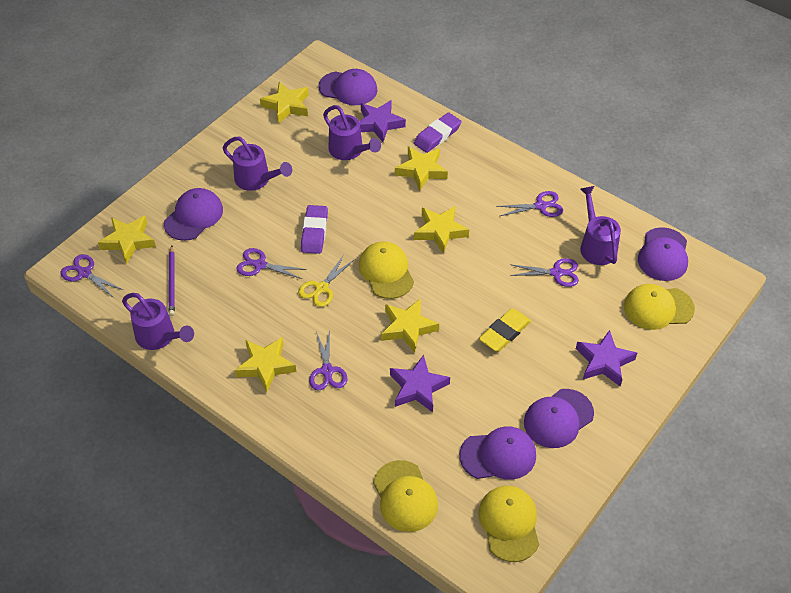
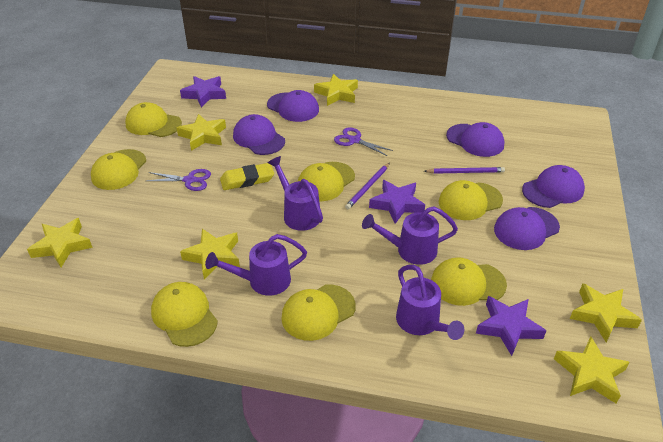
purple eraser: [301,205,328,254] [414,112,462,153] = 2 -> none = 0
purple pencil: [169,245,175,316] = 1 -> [345,163,390,209] [424,167,505,174] = 2
purple scissors: [60,254,123,298] [237,248,307,279] [309,329,347,390] [496,191,563,217] [510,258,579,287] = 5 -> [146,169,211,191] [334,127,393,156] = 2
yellow cap: [359,242,414,299] [373,460,438,532] [478,486,539,562] [624,284,695,330] = 4 -> [91,149,146,190] [125,102,182,137] [151,282,218,347] [281,285,356,341] [298,162,355,201] [431,257,507,306] [439,180,503,220] = 7
yellow scissors: [298,255,355,307] = 1 -> none = 0

